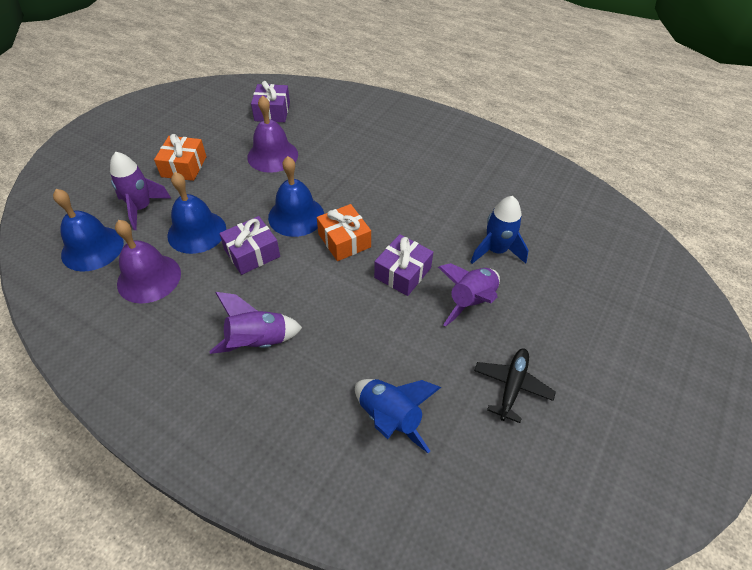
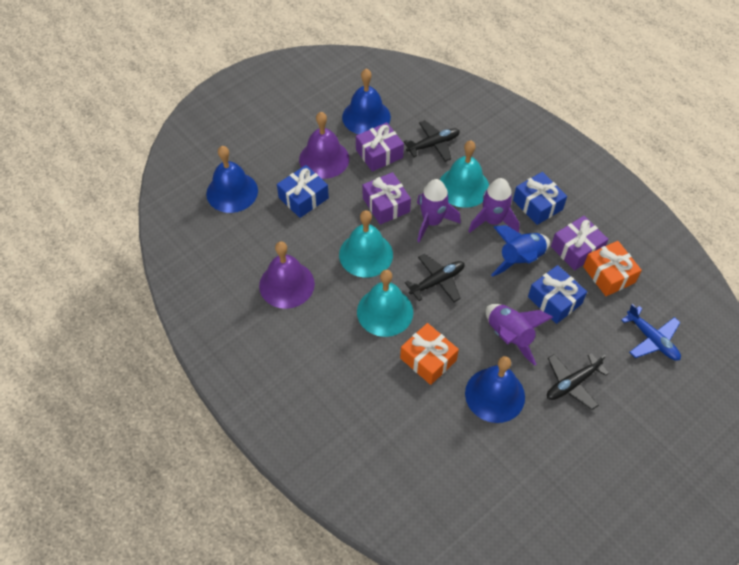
black plane: [474,348,556,423] = 1 -> [404,120,460,162] [405,254,465,302] [547,353,609,410] = 3
blue gift: none = 0 -> [277,165,329,218] [513,172,567,225] [528,265,587,324] = 3
blue plane: none = 0 -> [621,304,681,361] = 1
blue rocket: [355,379,441,453] [471,196,529,264] = 2 -> [491,225,550,277] = 1
turquoise bell: none = 0 -> [339,210,393,277] [357,270,413,337] [440,141,489,208] = 3

